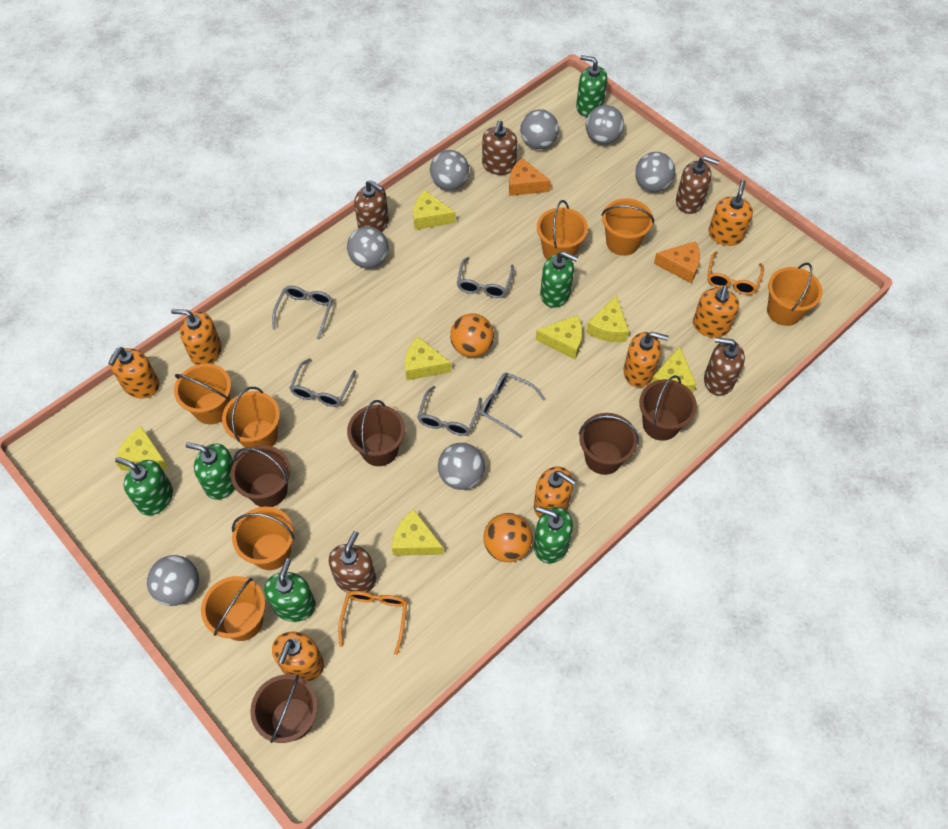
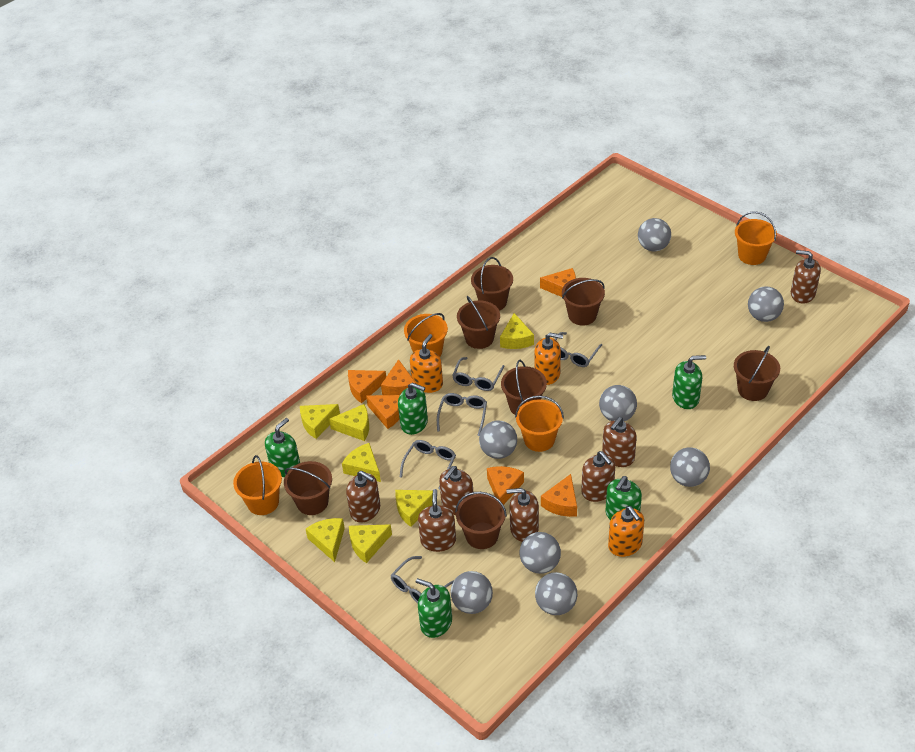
brown bucket: [231,445,290,507] [250,675,318,743] [347,400,405,466] [579,413,639,475] [639,375,697,441] = 5 -> [284,461,332,515] [455,492,507,549] [457,296,500,349] [471,257,513,311] [501,360,547,415] [562,278,605,326] [734,346,780,401] = 7
brown soap dispenser: [329,531,376,593] [354,180,389,232] [482,120,517,175] [676,156,719,214] [704,337,745,396] = 5 -> [346,471,380,523] [418,489,456,552] [439,466,474,515] [506,488,539,542] [582,451,615,502] [602,417,637,467] [791,250,821,304] = 7
green soap dispenser: [115,457,173,515] [185,442,235,500] [264,558,316,622] [534,506,573,564] [540,251,578,308] [576,55,607,117] = 6 -> [265,418,300,477] [398,383,428,435] [416,578,452,638] [605,476,642,520] [672,355,706,409] = 5
grey ball: [147,555,199,606] [347,226,389,268] [430,150,469,191] [438,443,485,490] [520,109,559,149] [586,105,624,145] [635,152,675,192] = 7 -> [451,571,493,614] [479,420,517,459] [520,532,561,574] [535,572,577,615] [599,385,637,421] [638,218,671,251] [670,447,710,487] [748,287,784,322] = 8
orange ball: [450,313,494,357] [483,513,533,562] = 2 -> none = 0
orange bucket: [174,363,231,424] [201,576,265,641] [222,387,280,448] [232,507,295,570] [537,200,588,260] [601,198,654,256] [767,263,822,326] = 7 -> [233,455,282,515] [404,313,448,357] [515,395,564,452] [735,211,777,265] = 4
orange cheese: [509,158,551,196] [654,241,700,283] = 2 -> [348,370,386,403] [366,395,400,429] [381,359,416,395] [487,466,524,505] [540,268,576,297] [541,474,577,517] = 6
orange glasses: [338,591,407,655] [707,251,764,295] = 2 -> none = 0
orange soap dispenser: [109,347,160,399] [171,309,222,365] [272,632,324,682] [534,466,576,518] [623,332,669,387] [693,285,739,338] [708,179,753,246] = 7 -> [410,334,443,393] [534,333,563,385] [608,506,644,557] = 3

